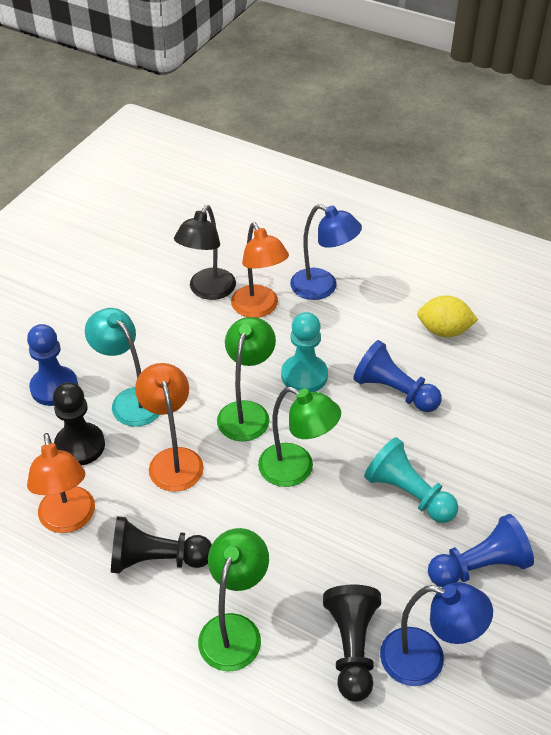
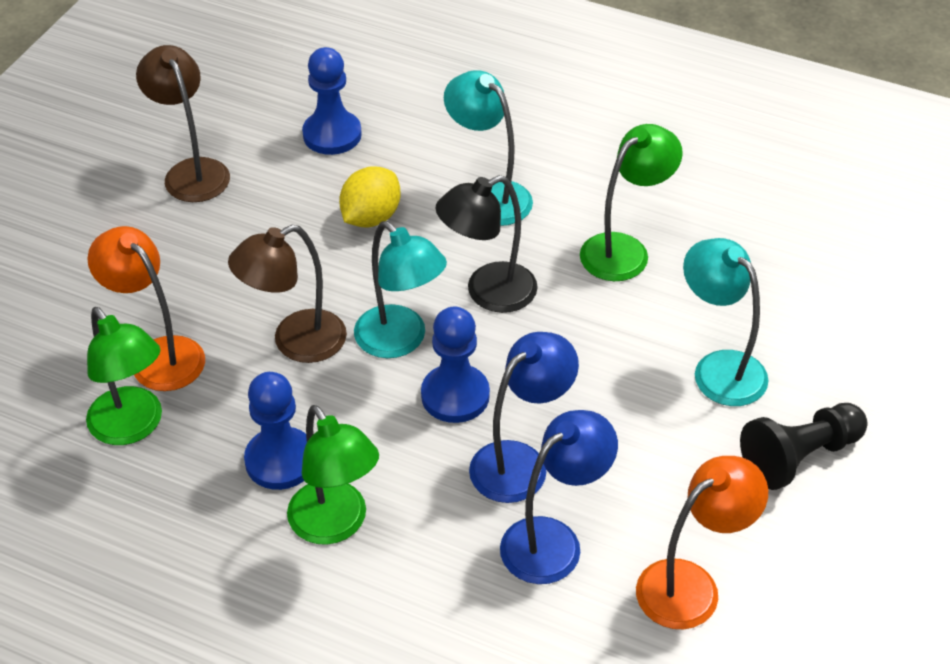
black pawn: [53,382,105,466] [111,517,212,573] [323,585,381,702] = 3 -> [740,403,867,490] = 1
brown lamp: none = 0 -> [136,45,230,202] [228,225,347,363] = 2
orange lamp: [27,433,95,533] [135,363,204,492] [231,223,289,318] = 3 -> [87,226,205,391] [636,456,768,629] = 2
turquoise lamp: [85,308,160,427] = 1 -> [354,221,447,358] [444,70,533,226] [683,238,769,406] = 3
turquoise pawn: [281,312,328,392] [364,437,458,523] = 2 -> none = 0

